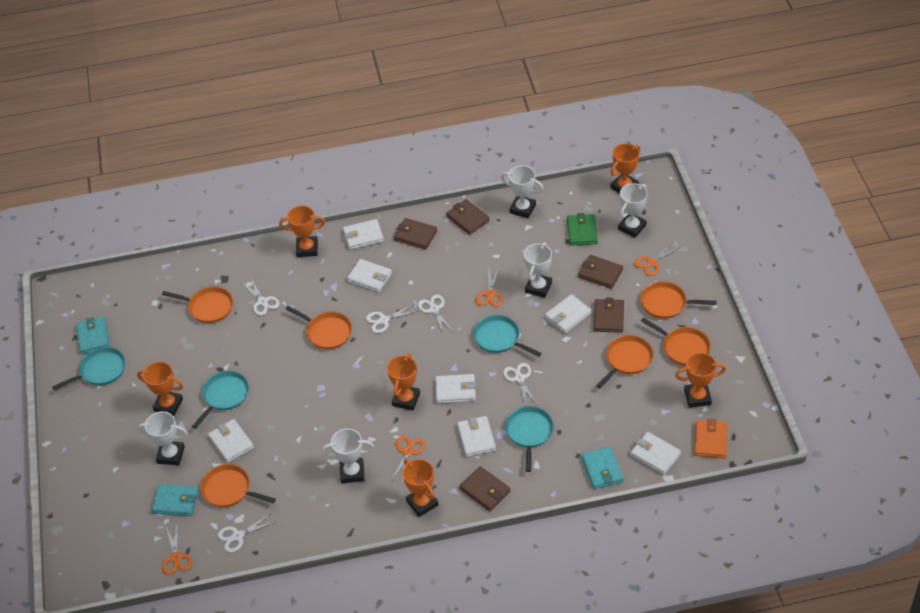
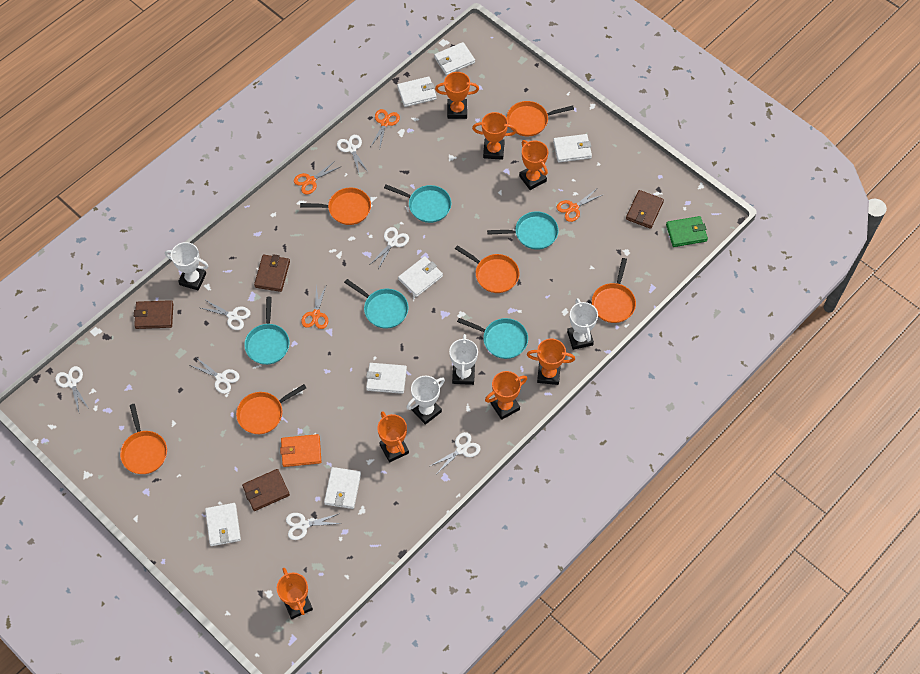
brown wallet: [394,218,437,250] [446,199,490,235] [460,466,510,511] [578,255,623,289] [594,298,624,333] = 5 -> [134,300,173,329] [242,469,290,511] [254,254,290,292] [626,190,664,229] = 4
orange trophy: [137,361,183,416] [279,205,325,257] [387,353,420,410] [402,459,438,517] [610,143,641,193] [675,353,726,408] = 6 -> [277,568,313,619] [377,411,409,463] [435,72,479,119] [472,112,517,160] [485,371,527,420] [519,140,548,190] [527,339,575,385] = 7
turquoise pan: [52,347,125,391] [192,371,249,429] [473,315,541,357] [505,406,554,472] = 4 -> [244,297,290,365] [344,279,409,329] [384,185,451,223] [457,318,528,359] [487,211,559,250] = 5
turquoise wallet: [76,317,110,354] [152,484,199,516] [581,446,624,489] = 3 -> none = 0
white scissors: [218,514,275,553] [243,279,280,316] [366,304,417,333] [418,295,452,335] [503,363,537,405] = 5 -> [55,366,89,412] [190,357,240,394] [201,299,250,330] [286,513,342,540] [337,135,369,173] [371,227,409,269] [430,432,481,473] = 7
white trophy: [137,411,188,465] [322,428,374,483] [501,165,543,218] [524,242,552,298] [618,183,648,238] = 5 -> [165,242,208,290] [406,376,445,425] [449,334,478,385] [567,298,598,350] = 4

